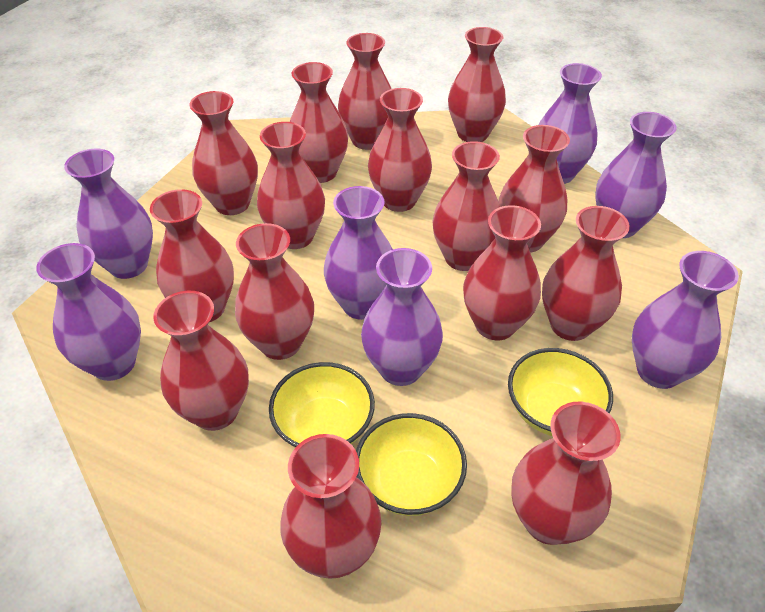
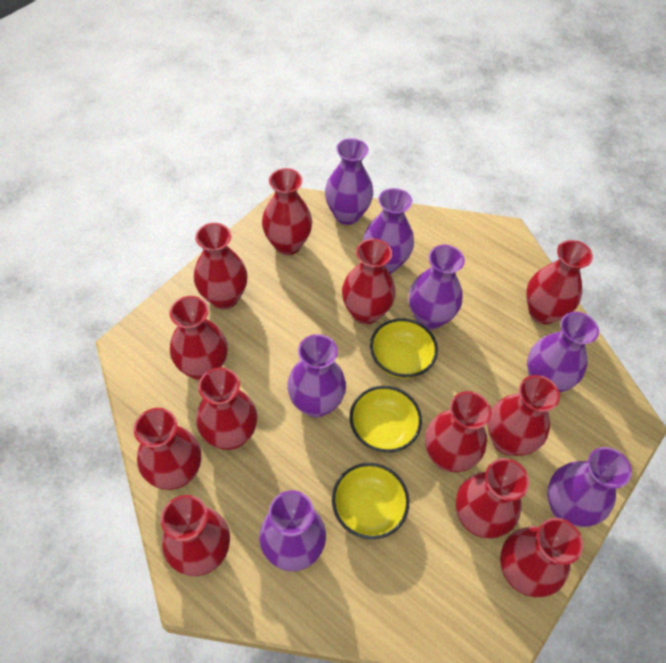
red vase: [150,189,234,322] [153,291,249,431] [189,91,258,215] [235,223,314,360] [257,122,325,249] [280,434,381,579] [290,62,348,183] [338,33,392,150] [368,88,432,212] [432,141,500,271] [448,27,506,142] [463,205,541,340] [498,125,570,253] [511,402,621,545] [542,206,630,341] = 15 -> [134,408,201,490] [161,495,230,576] [169,296,228,381] [194,223,248,310] [196,367,257,450] [262,168,312,255] [342,239,395,324] [425,391,491,472] [456,458,529,539] [488,375,560,456] [500,518,583,597] [526,240,593,325] = 12

